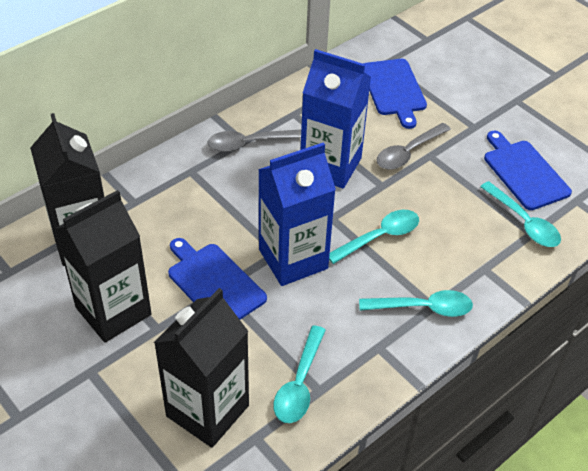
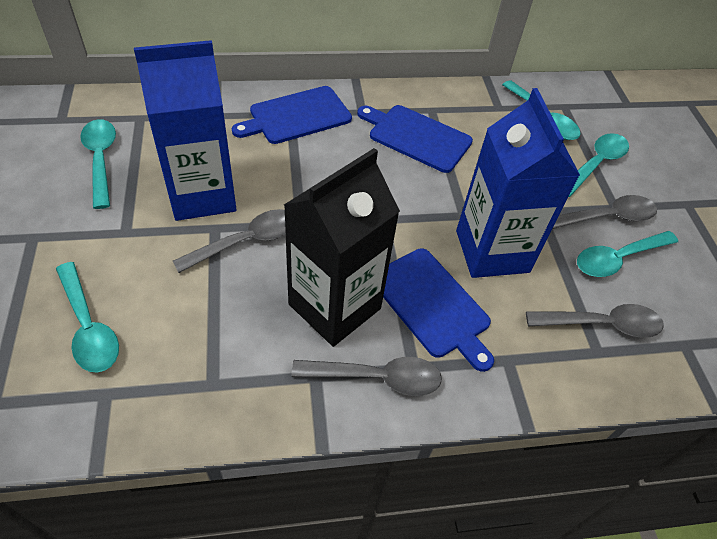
black carton: [30,113,104,266] [55,190,152,343] [154,288,249,448] = 3 -> [284,148,400,347] = 1
grey spoon: [207,130,301,152] [377,123,451,170] = 2 -> [173,209,286,273] [291,357,442,396] [526,304,664,338] [553,195,657,229] = 4
turquoise spoon: [273,325,326,423] [329,210,419,264] [359,290,473,317] [480,181,561,247] = 4 -> [56,262,119,373] [80,119,116,209] [502,80,581,140] [569,133,629,197] [577,231,678,277] = 5

